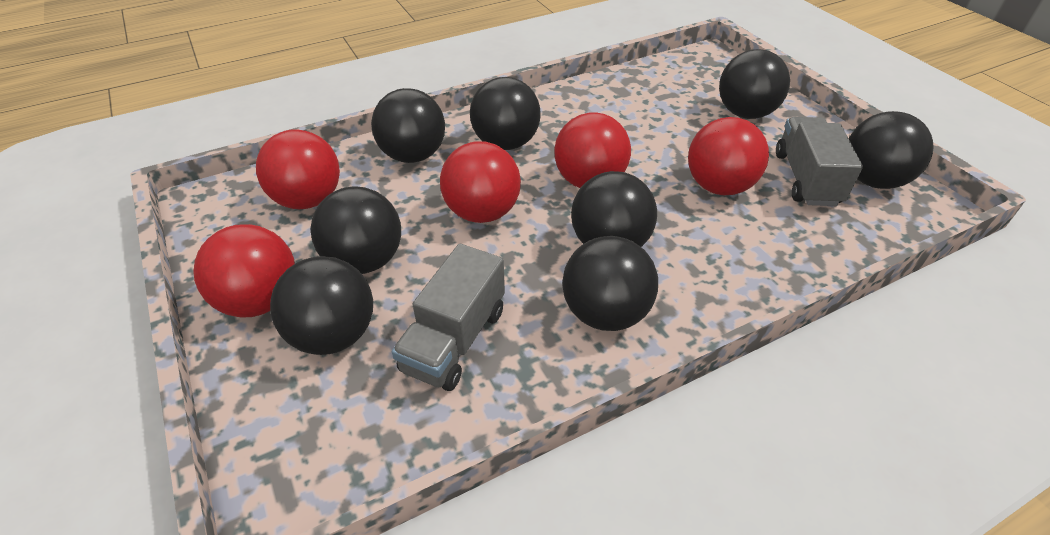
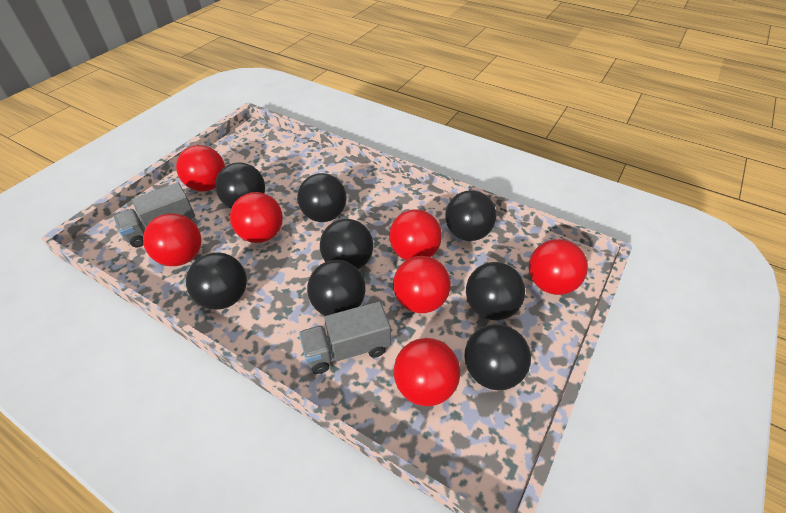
red ball: [193,224,295,318] [256,129,340,209] [440,141,521,223] [555,113,631,188] [688,117,769,195] = 5 -> [143,213,202,266] [176,145,225,191] [230,192,283,243] [389,209,442,260] [393,256,451,313] [394,338,460,406] [529,239,588,295] = 7

